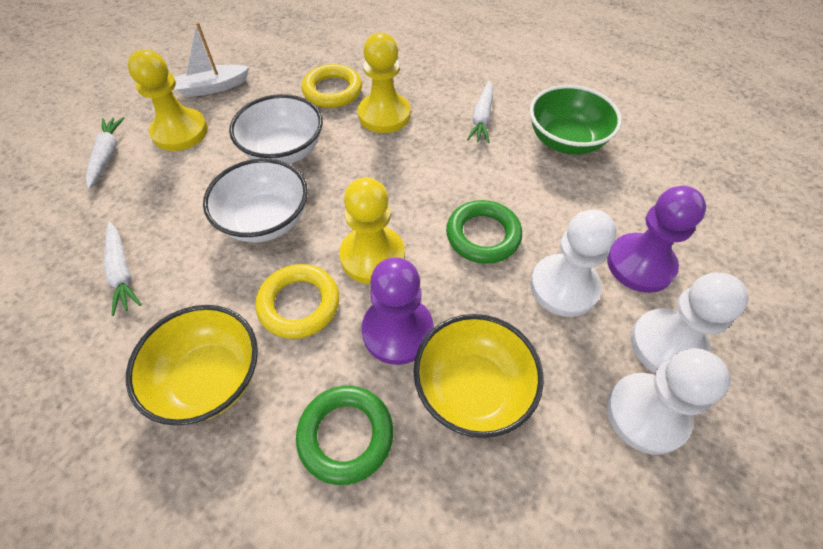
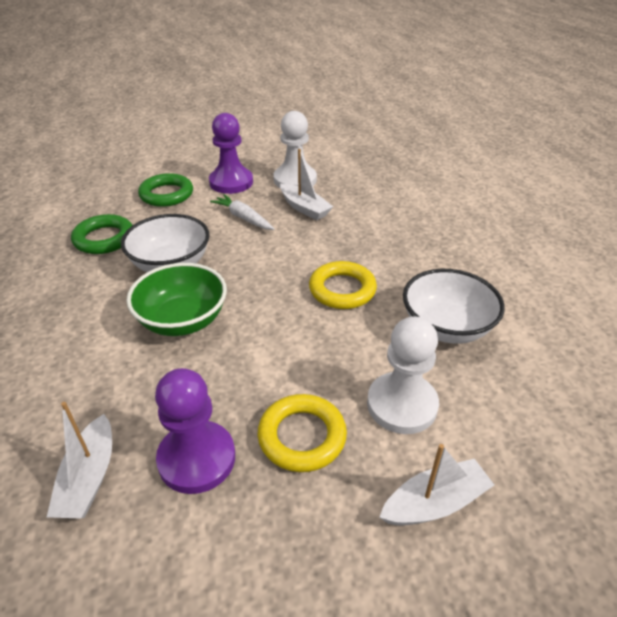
white boat: [174,22,249,97] = 1 -> [47,402,112,519] [280,149,333,220] [379,444,494,526] = 3
white carrot: [86,117,125,189] [104,222,142,316] [467,80,493,143] = 3 -> [210,194,275,230] = 1
white pawn: [530,210,617,317] [607,348,731,455] [631,272,749,373] = 3 -> [273,111,317,188] [367,316,439,434] = 2
yellow bowl: [126,305,258,426] [413,314,544,438] = 2 -> none = 0
yellow pawn: [128,49,208,151] [339,177,405,284] [358,33,411,133] = 3 -> none = 0

